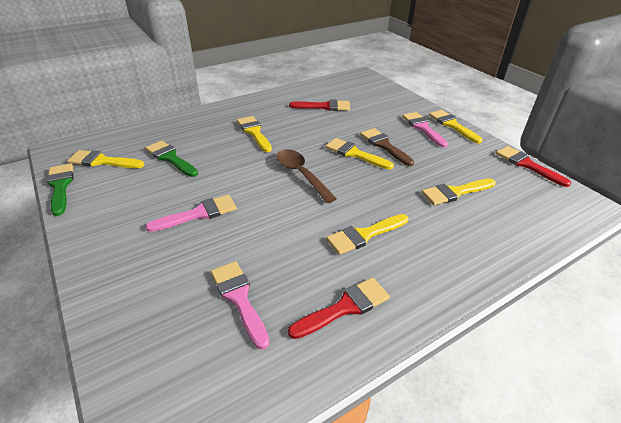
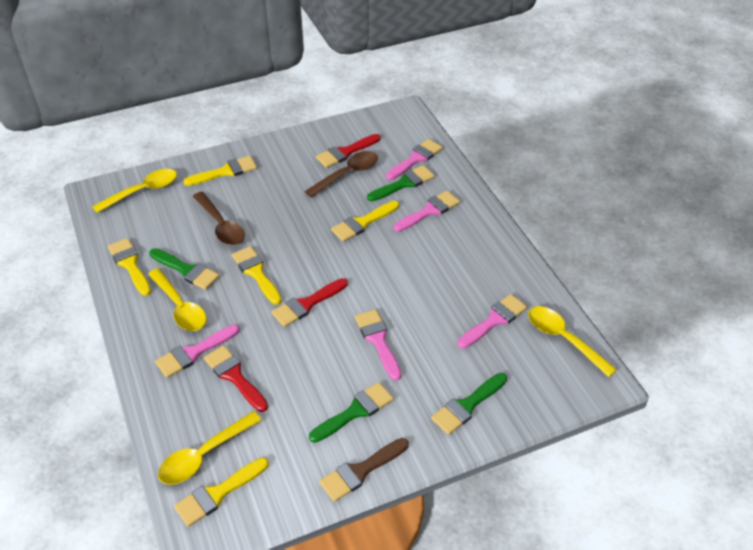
brown spoon: [276,149,337,203] = 1 -> [193,192,245,245] [305,151,378,197] = 2
green brush: [47,164,74,216] [145,140,198,177] = 2 -> [149,248,220,290] [309,382,394,443] [367,165,435,202] [431,373,507,435] = 4
pink brush: [145,195,237,232] [211,261,269,349] [402,112,448,148] = 3 -> [155,325,240,378] [355,309,401,381] [386,139,443,180] [394,191,460,232] [458,294,527,349] = 5
yellow brush: [67,150,144,168] [237,116,272,152] [325,138,394,170] [326,214,408,255] [422,178,496,205] [429,110,483,144] = 6 -> [108,238,151,296] [174,457,269,527] [183,156,257,186] [232,246,282,305] [331,201,399,242] = 5
yellow spoon: none = 0 -> [92,169,177,213] [148,268,207,331] [158,411,262,485] [528,306,617,377] = 4

